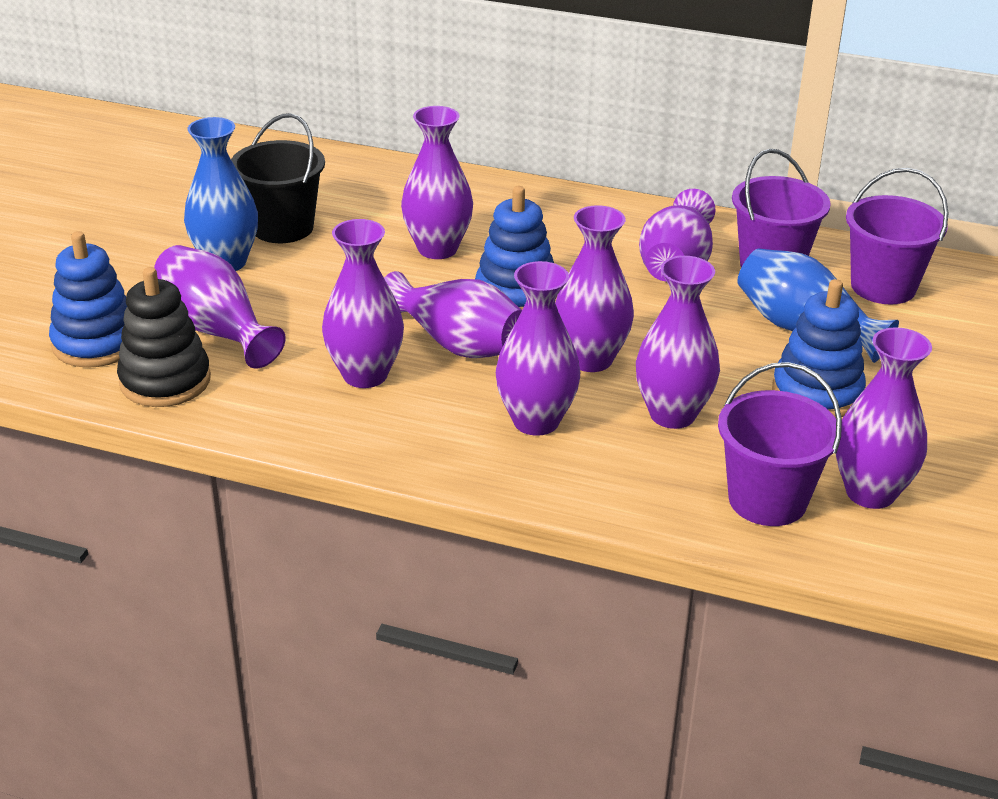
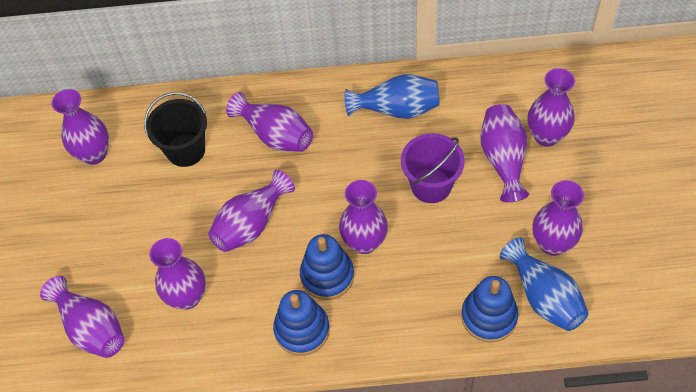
black stacking toy: [117,267,211,407] = 1 -> none = 0
purple bucket: [718,362,842,526] [732,149,831,268] [846,168,948,305] = 3 -> [401,133,465,203] = 1

